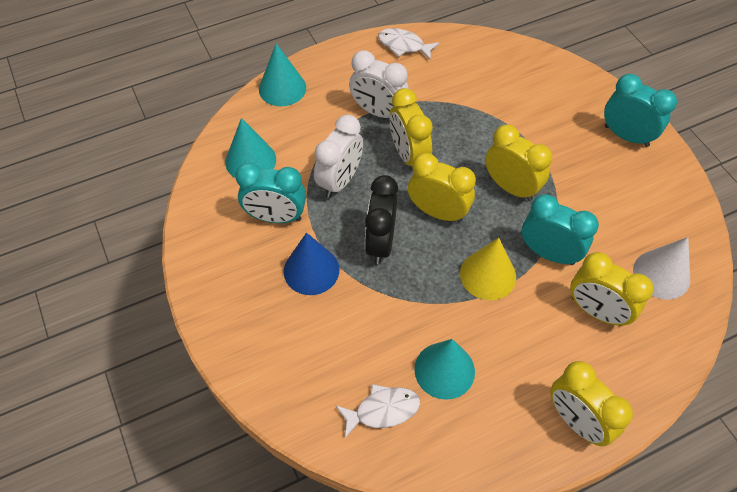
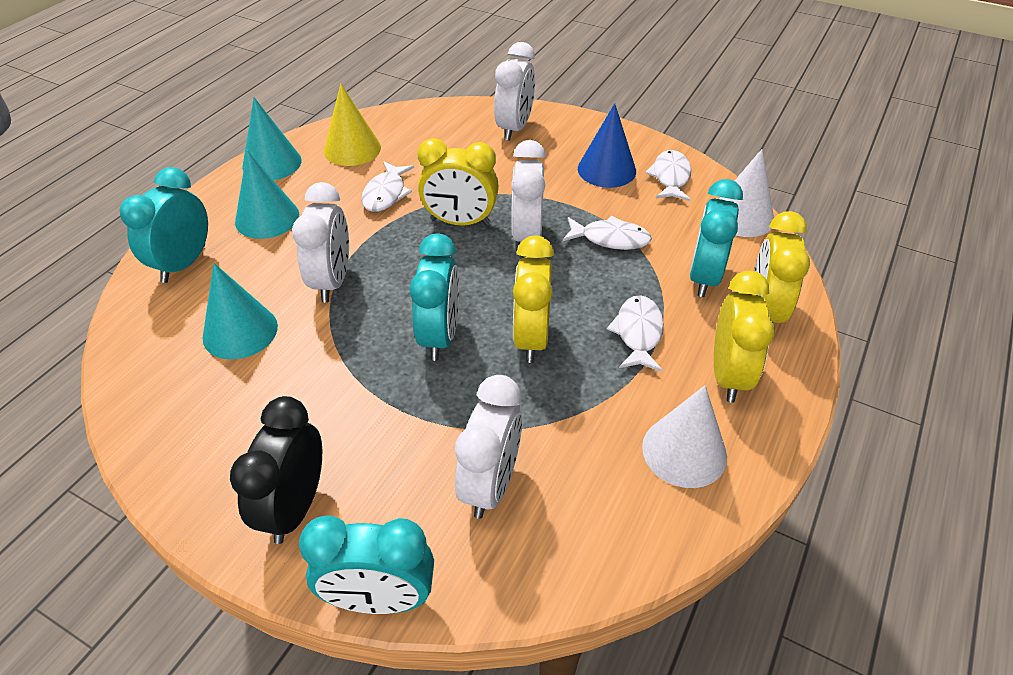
turquoise clock: [235,163,306,223] [522,194,599,265] [604,74,677,147] = 3 -> [120,167,208,283] [299,515,434,614] [409,233,459,361] [689,179,743,297] = 4
white clock: [314,115,363,198] [349,50,409,118] = 2 -> [292,182,349,302] [455,375,522,519] [494,42,535,141] [511,140,546,242] = 4
white cone: [633,237,690,300] = 1 -> [642,385,727,488] [719,149,774,237] = 2
white fish: [336,384,420,438] [378,28,440,60] = 2 -> [361,161,414,212] [562,216,652,250] [607,295,664,372] [645,150,691,201] = 4
yellow clock: [390,88,433,166] [408,153,476,223] [485,125,552,201] [550,361,633,446] [570,252,654,326] = 5 -> [418,138,499,226] [513,235,554,363] [714,271,775,403] [754,211,810,323] = 4

